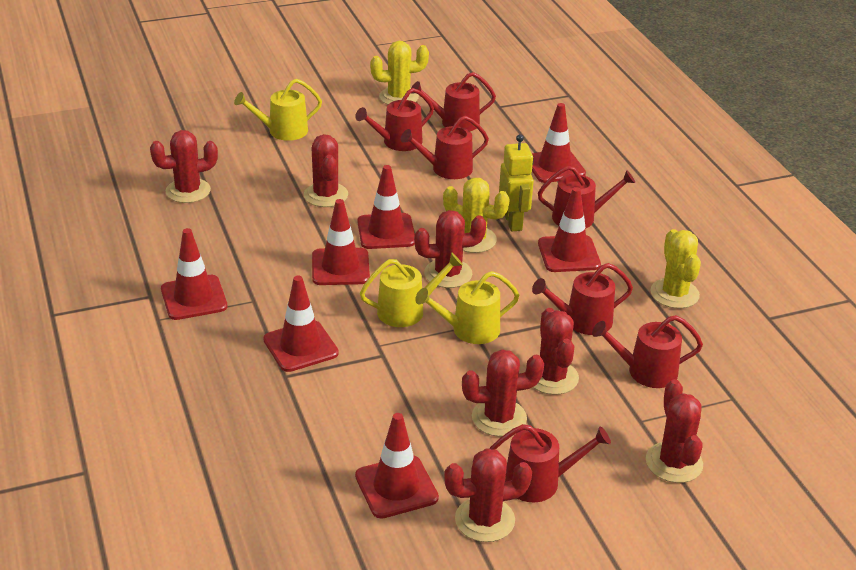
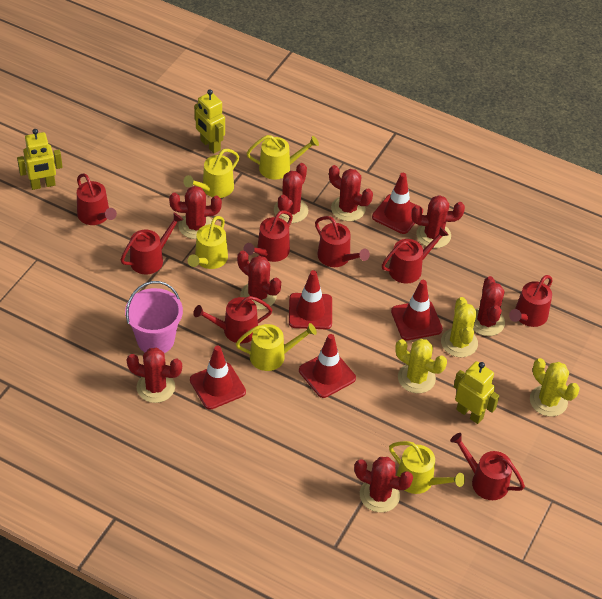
pink bucket: none = 0 -> [125,281,183,353] = 1
red cactus: [150,130,218,203] [304,134,348,207] [414,210,486,288] [444,448,532,542] [462,349,544,437] [533,308,579,395] [646,379,703,483] = 7 -> [126,348,182,403] [169,186,222,239] [237,251,281,310] [274,163,308,223] [329,165,373,221] [354,457,413,512] [412,195,465,248] [473,276,505,336] = 8
red traffic cone: [161,228,227,320] [263,276,339,372] [312,199,370,285] [355,413,439,519] [358,165,415,249] [532,103,586,183] [538,187,601,272] = 7 -> [190,345,246,410] [289,270,332,329] [299,334,356,398] [372,173,423,234] [391,280,443,340] = 5
red watering can: [355,88,434,151] [401,116,489,179] [411,72,496,131] [489,424,611,502] [532,263,633,335] [538,166,635,229] [592,315,703,388] = 7 -> [77,173,117,225] [121,213,183,275] [193,296,272,344] [243,210,293,262] [315,216,370,267] [382,227,449,284] [450,433,525,500] [509,275,553,327] = 8
yellow robot: [499,134,534,231] = 1 -> [17,129,63,190] [194,89,225,153] [454,361,499,424] = 3
yellow watering can: [234,79,322,141] [360,252,463,327] [415,271,519,344] = 3 -> [184,149,239,198] [188,216,228,269] [236,323,317,371] [247,135,319,180] [389,441,465,494] = 5

